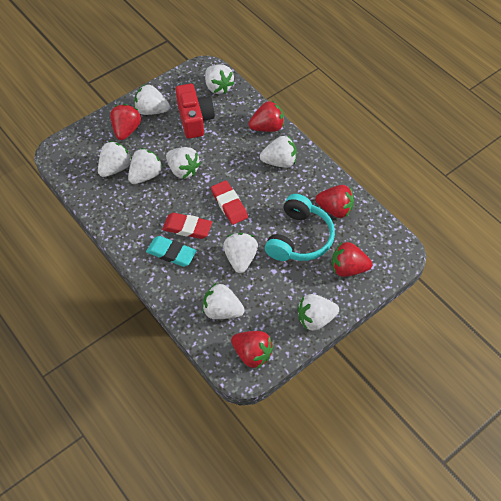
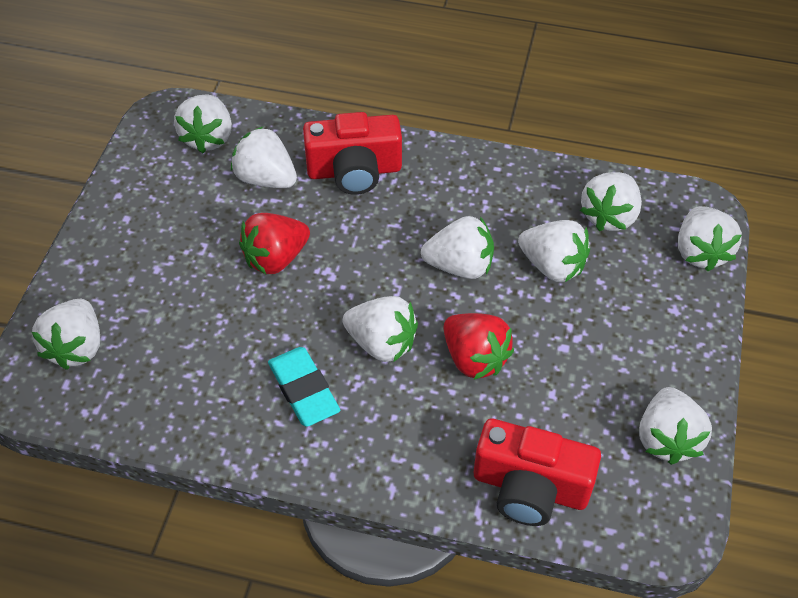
red camera: [175,84,215,139] = 1 -> [303,112,402,195] [474,419,601,526] = 2
red eraser: [162,213,212,239] [211,180,248,225] = 2 -> none = 0
red strawberry: [110,104,141,140] [231,331,274,369] [249,101,284,132] [315,185,354,218] [332,242,372,277] = 5 -> [239,213,310,274] [444,313,514,380] = 2
turquoise headphones: [265,194,335,261] = 1 -> none = 0

